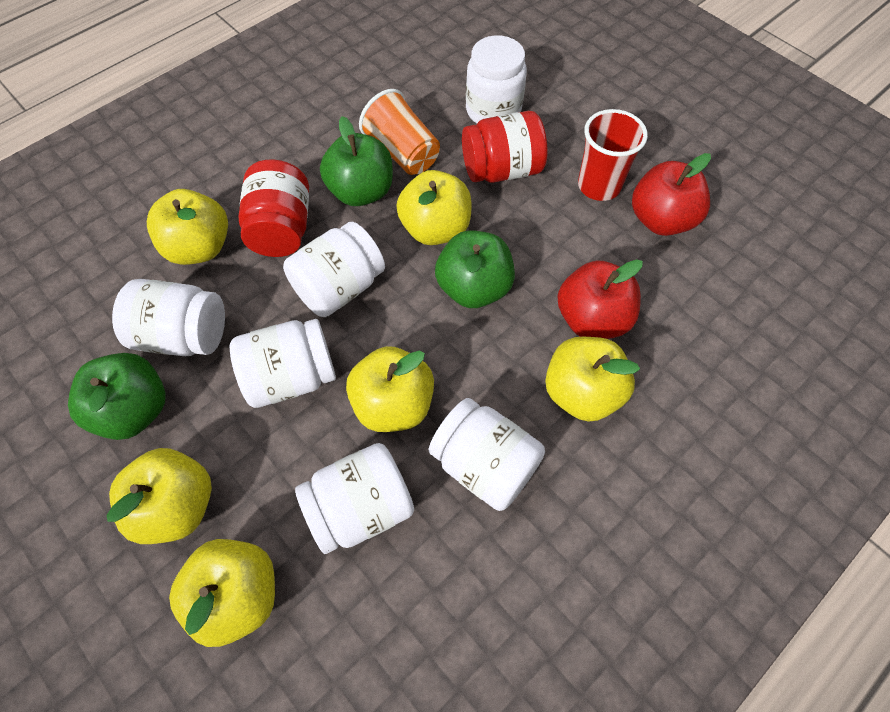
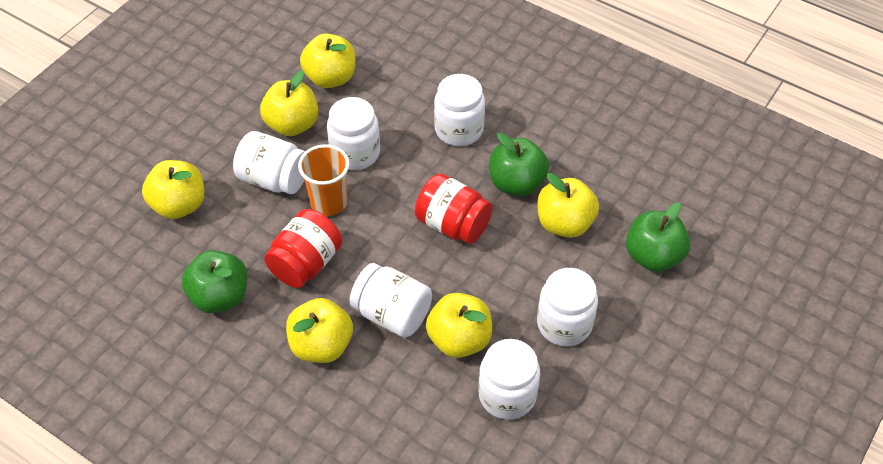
red apple: [557,259,643,339] [632,153,711,236] = 2 -> none = 0
red cup: [578,109,648,201] = 1 -> none = 0

